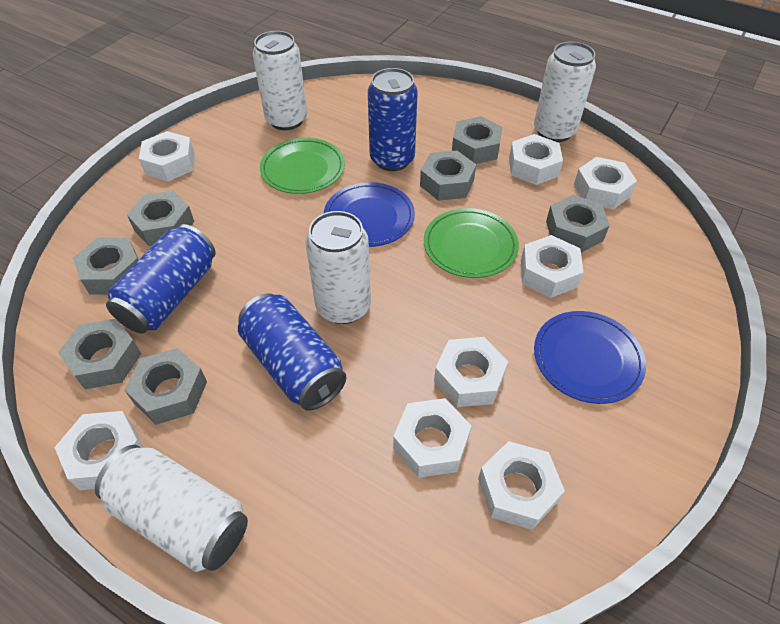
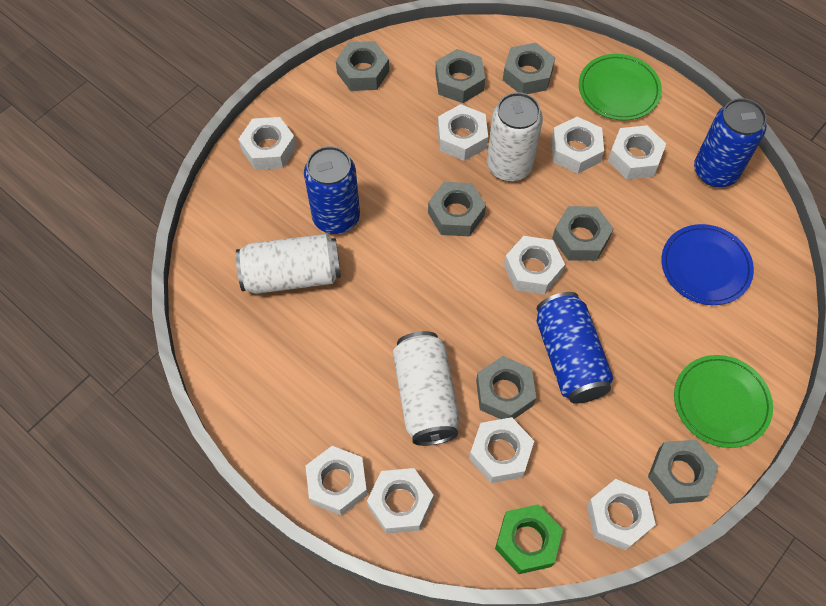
blue plate: [324,182,415,247] [534,311,646,404] = 2 -> [661,224,754,305] = 1
green nut: none = 0 -> [495,504,563,574] = 1
white can: [95,445,248,572] [253,31,307,130] [305,211,371,324] [534,42,596,142] = 4 -> [236,234,341,294] [393,331,460,446] [487,92,543,181] = 3
white nut: [54,411,144,490] [139,131,195,181] [393,398,472,478] [434,337,508,407] [478,441,565,530] [509,134,563,185] [521,235,583,298] [574,157,637,210] = 8 -> [238,117,296,170] [306,446,367,516] [367,468,434,534] [438,104,488,161] [469,417,534,483] [504,236,565,295] [551,117,604,174] [587,479,656,550] [608,125,666,179] = 9

